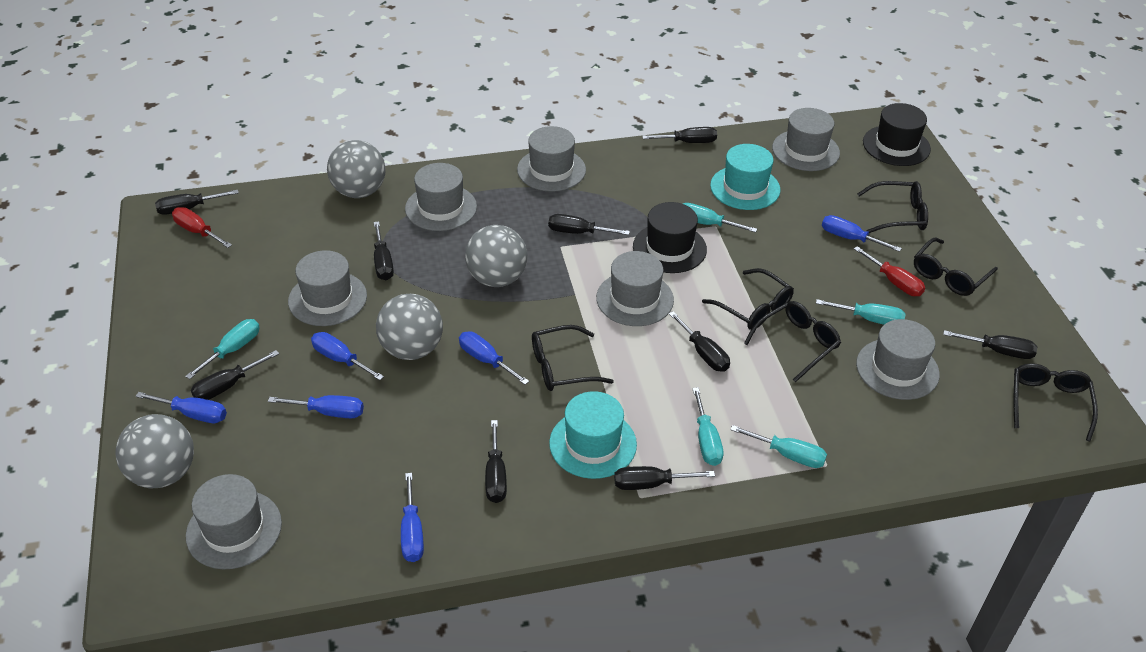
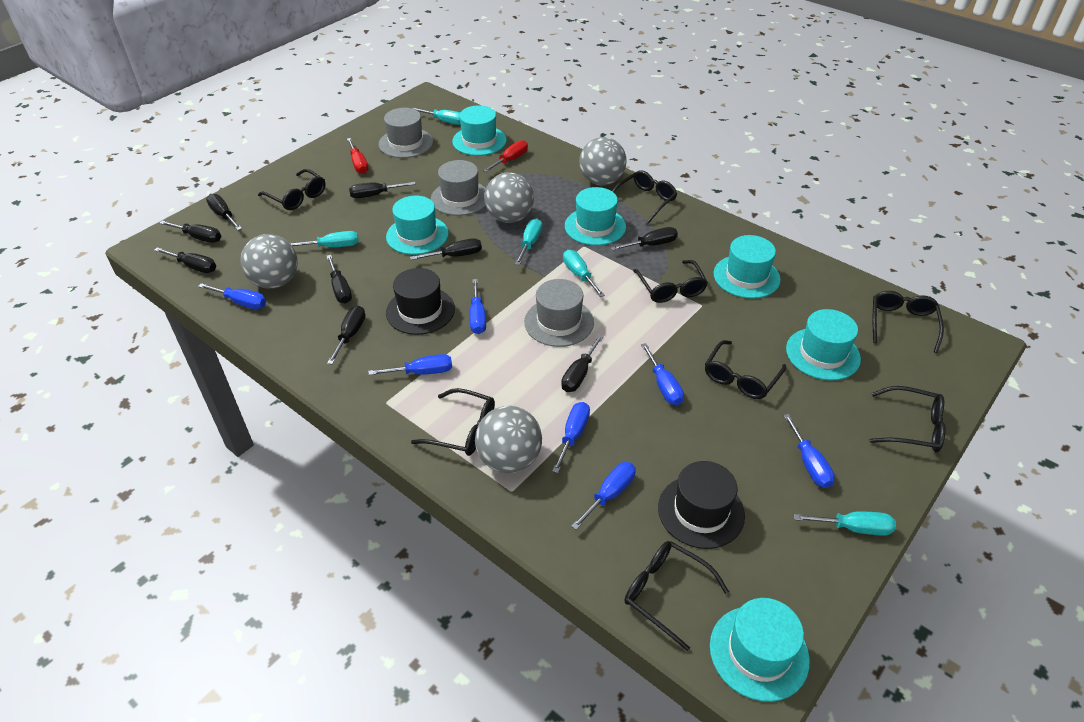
black glasses: [532,325,614,391] [702,268,794,330] [744,301,841,382] [857,181,928,233] [914,237,998,296] [1014,363,1098,441] = 6 -> [258,169,325,210] [411,388,495,456] [612,170,677,224] [624,541,729,651] [633,260,708,303] [705,340,786,399] [869,386,946,452] [873,291,944,353] = 8
blue screwdriver: [135,392,227,423] [268,395,364,418] [311,332,384,380] [401,473,424,562] [459,331,529,385] [822,215,902,252] = 6 -> [198,283,266,309] [368,354,452,375] [469,279,486,334] [552,402,590,473] [571,462,636,530] [641,343,684,405] [783,414,835,488] = 7
grey hat: [186,474,282,569] [288,250,367,326] [405,163,477,231] [517,126,586,192] [596,251,674,326] [772,108,840,171] [856,319,940,400] = 7 -> [379,108,433,158] [431,160,486,216] [524,279,594,347] = 3
turquoise hat: [549,391,637,479] [710,144,780,210] = 2 -> [386,196,449,255] [452,105,507,156] [565,187,626,246] [710,598,810,702] [714,235,781,299] [786,309,861,380] = 6

